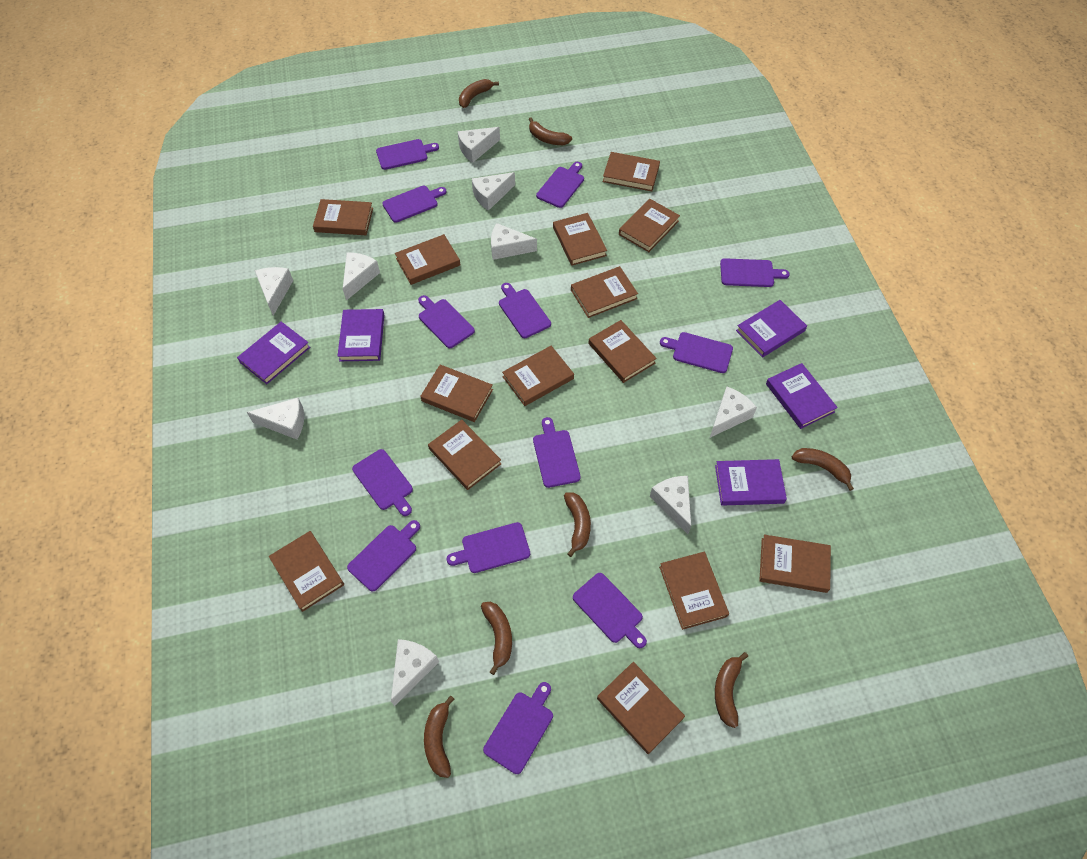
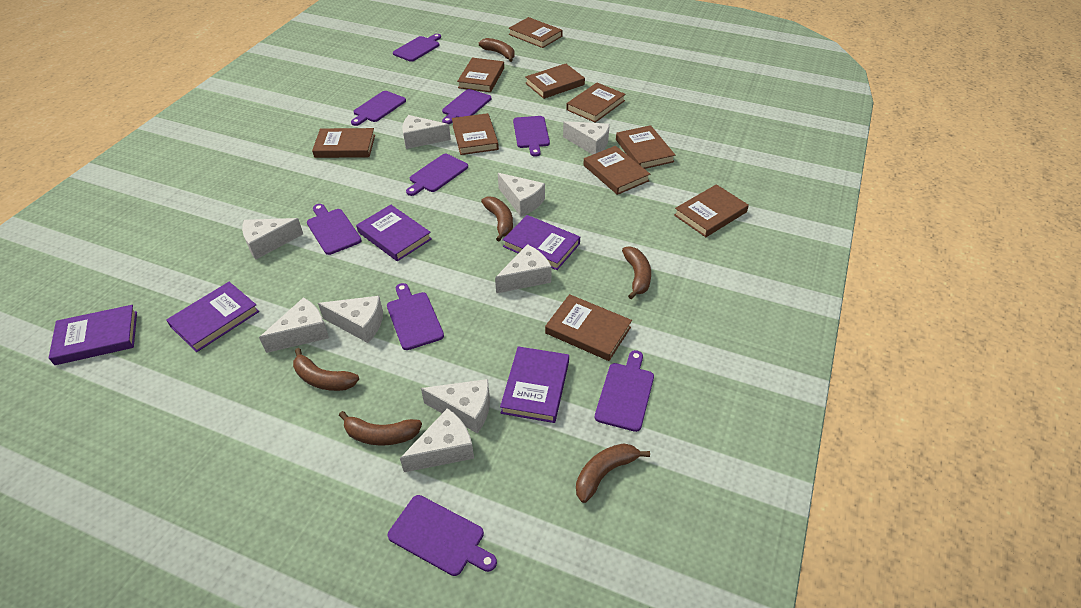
brown banana: [424,695,454,778] [459,79,499,108] [481,602,512,675] [529,117,572,145] [564,492,591,557] [715,652,748,728] [792,448,854,491] = 7 -> [293,348,359,391] [339,411,422,445] [479,38,515,62] [481,196,513,242] [576,443,650,503] [622,246,651,299] = 6
brown book: [269,531,344,612] [313,199,373,235] [395,234,460,285] [420,364,493,422] [428,420,501,490] [502,346,574,406] [553,213,607,266] [571,266,638,318] [588,320,657,383] [597,662,685,754] [603,152,660,191] [619,199,680,252] [659,552,729,630] [759,535,831,593] = 14 -> [312,128,375,158] [452,113,499,155] [457,58,504,92] [508,17,563,48] [525,64,585,99] [545,294,632,361] [566,83,626,123] [583,146,650,195] [616,125,675,169] [674,184,749,237] = 10
purple cutting board: [347,520,420,591] [352,449,413,516] [376,139,439,170] [382,186,447,223] [418,295,475,348] [447,522,530,573] [483,682,553,774] [499,283,551,338] [533,417,581,488] [536,162,584,208] [573,573,647,648] [660,332,733,373] [720,258,790,287] = 13 -> [307,204,362,255] [351,91,406,126] [387,283,444,350] [388,495,497,576] [393,34,441,62] [406,154,468,196] [442,89,491,124] [513,116,550,157] [595,350,654,432] = 9

